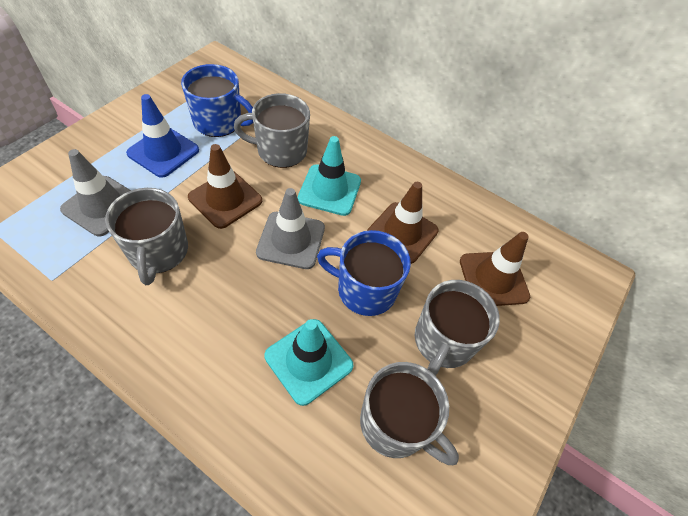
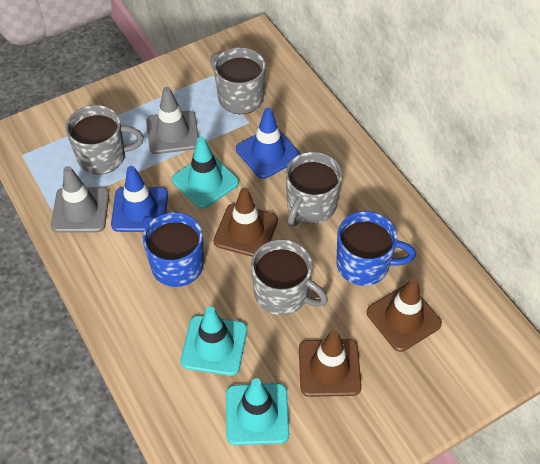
blue traffic cone: [126,94,199,178] = 1 -> [111,166,168,232] [236,108,300,179] = 2
turquoise traffic cone: [264,319,353,406] [298,136,361,216] = 2 -> [172,137,239,209] [181,306,247,376] [226,378,289,445] = 3

